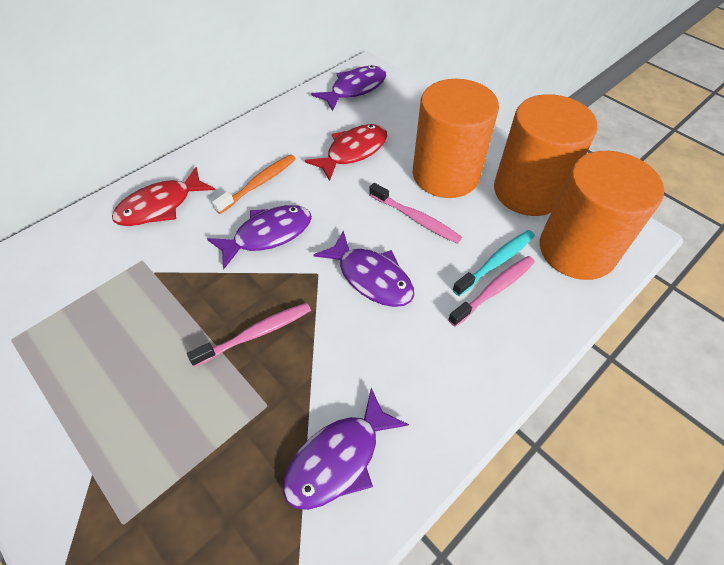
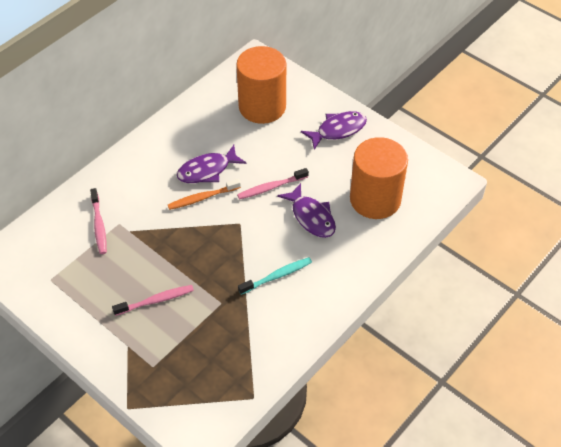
orange cylinder: [413,79,499,198] [494,94,597,216] [540,151,664,280] = 3 -> [236,46,286,124] [350,137,408,219] = 2
purple fish: [207,205,312,270] [283,388,409,510] [311,65,386,111] [314,231,414,307] = 4 -> [177,145,247,183] [277,183,336,238] [301,111,367,150] = 3
red fish: [112,167,215,226] [305,124,387,181] = 2 -> none = 0

